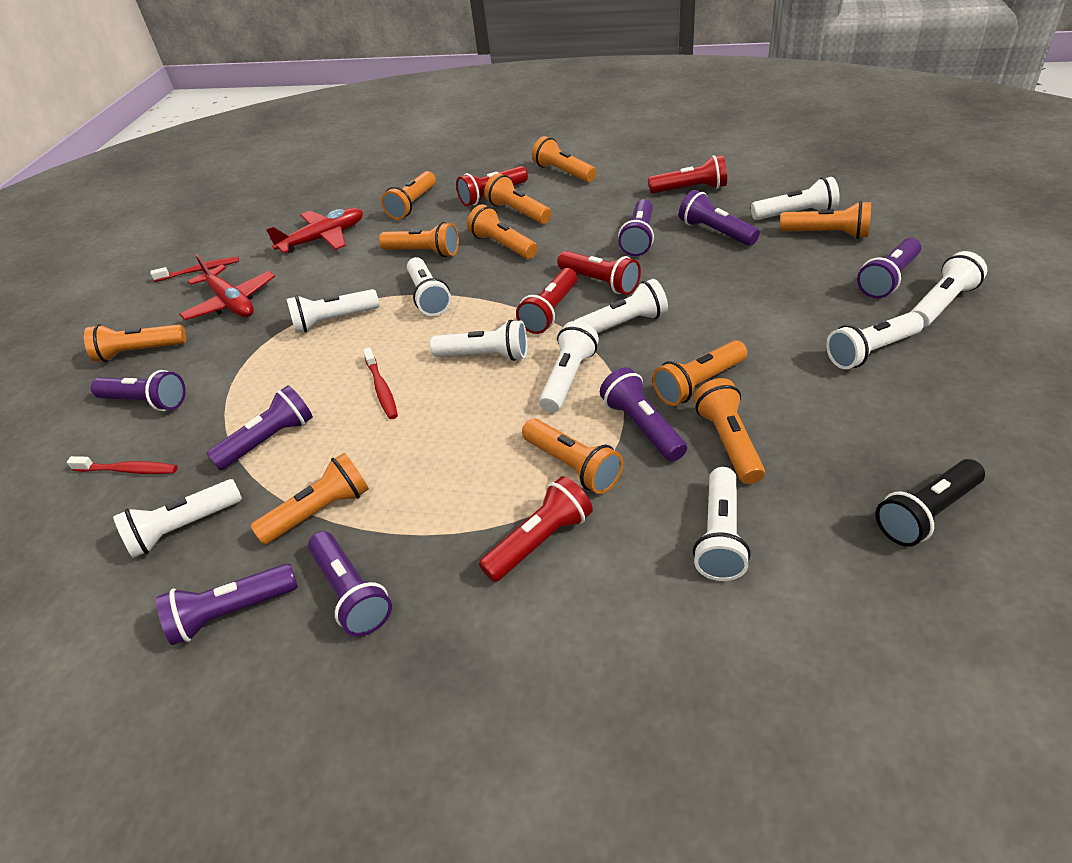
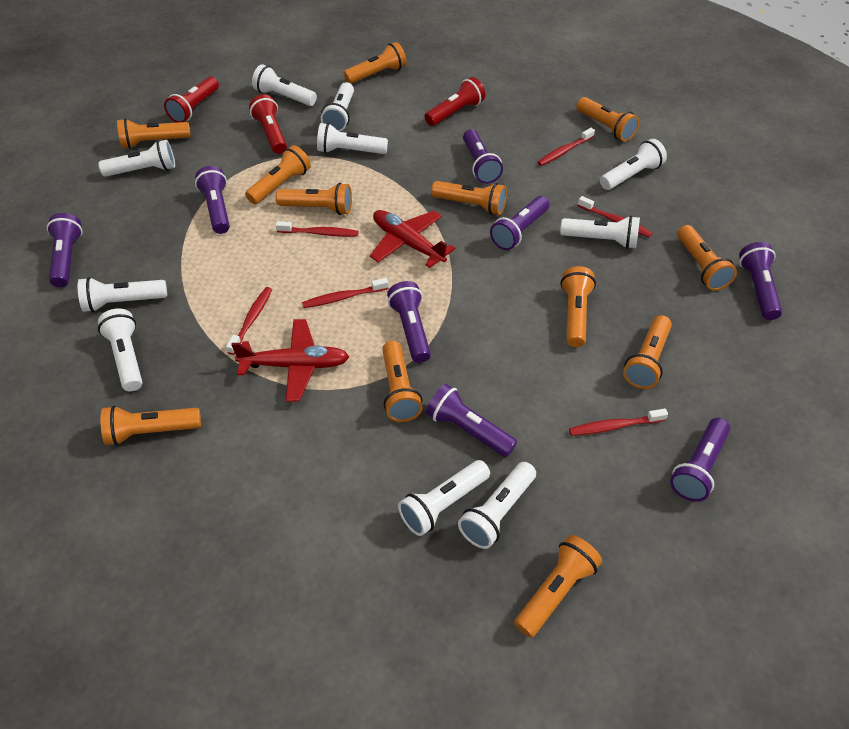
black flashlight: [876,459,985,547] = 1 -> none = 0
orange flashlight: [84,324,186,362] [251,453,369,545] [379,222,459,257] [381,171,436,219] [467,204,538,259] [484,173,552,224] [522,419,623,494] [532,136,596,182] [653,340,748,406] [693,378,765,484] [780,201,871,239] = 11 -> [100,405,201,445] [117,118,191,149] [245,145,311,204] [276,183,352,215] [344,42,406,84] [382,341,423,422] [431,181,507,215] [514,535,602,638] [560,266,596,347] [576,97,639,142] [623,315,672,389] [677,225,737,290] = 12
red flashlight: [456,166,528,206] [479,476,593,582] [516,268,577,334] [557,251,641,295] [648,155,727,194] = 5 -> [164,77,219,122] [249,94,287,154] [425,77,485,126] = 3
red toothbrush: [67,456,178,474] [150,257,239,282] [363,347,398,419] = 3 -> [226,287,272,355] [276,221,359,237] [302,278,389,308] [537,128,595,166] [569,409,668,436] [578,196,653,238] = 6

